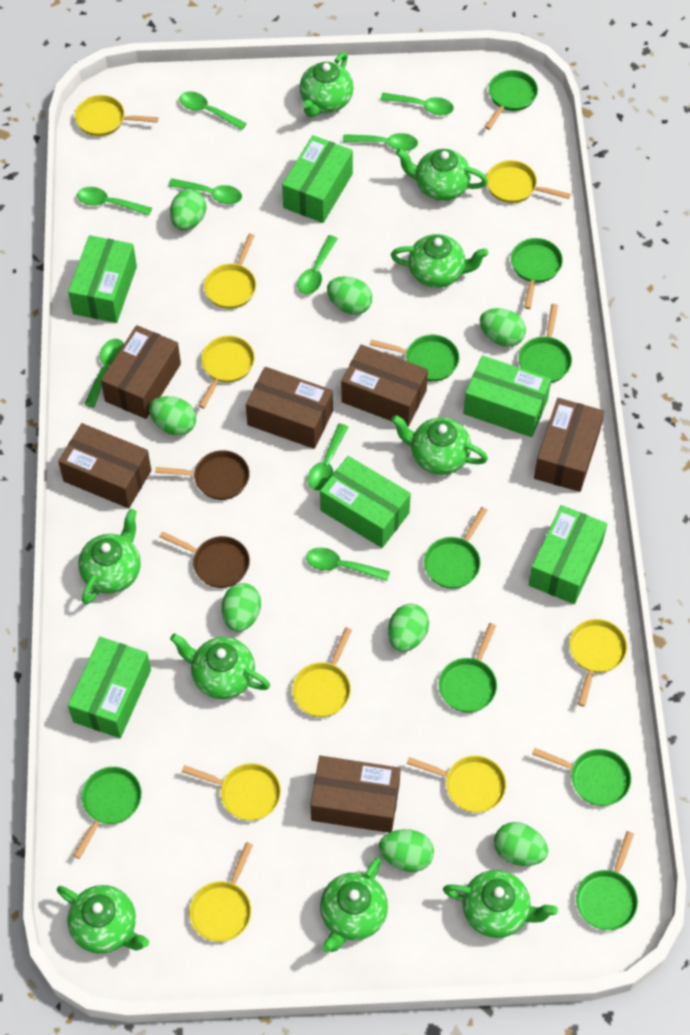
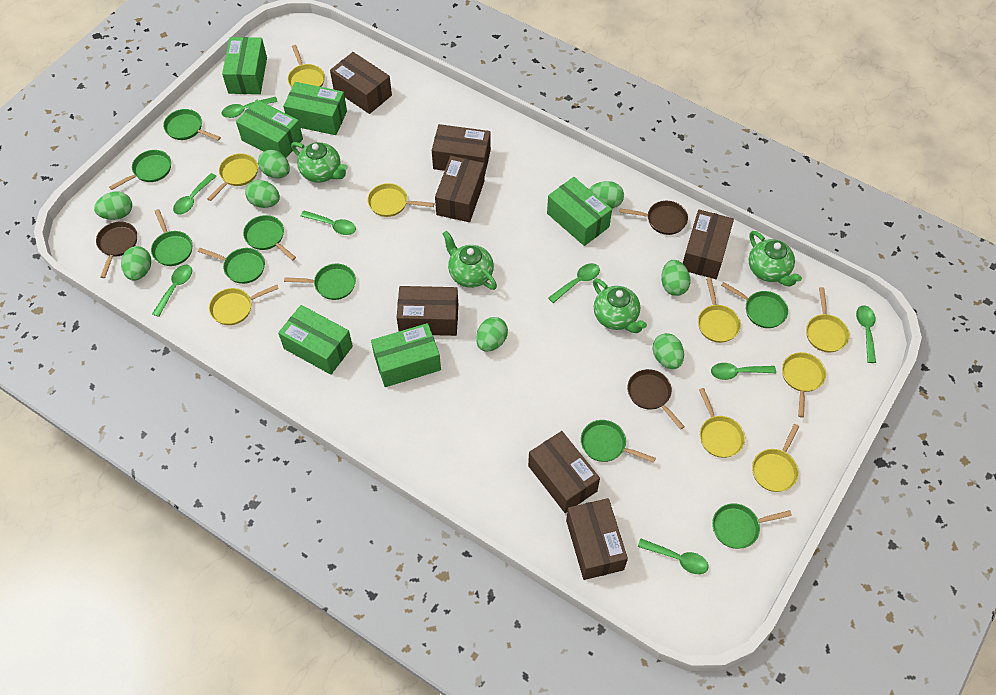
brown box: [58,423,151,508] [101,325,181,419] [246,367,333,449] [310,756,401,833] [341,344,428,427] [534,398,604,492] = 6 -> [330,52,392,114] [397,286,458,336] [432,124,491,176] [435,156,484,222] [528,431,600,513] [566,498,628,580] [683,210,734,279] = 7
brown pan: [155,450,250,500] [159,531,250,588] = 2 -> [96,222,137,278] [620,201,688,235] [627,369,685,430] = 3
green spoon: [77,187,152,216] [84,339,124,408] [168,179,242,204] [179,91,247,130] [297,235,338,294] [306,547,390,581] [308,423,348,491] [343,133,418,151] [380,93,454,115] = 9 -> [152,265,192,317] [173,173,217,215] [221,97,278,118] [301,211,356,235] [548,263,600,303] [638,539,709,574] [711,363,776,380] [856,305,876,363] = 8
green teapot: [57,885,149,954] [78,509,141,604] [170,633,270,699] [300,52,354,117] [320,857,388,953] [391,234,488,288] [391,415,488,475] [396,149,488,201] [443,870,558,938] = 9 -> [291,142,348,183] [442,231,497,290] [593,278,647,333] [749,231,802,287] = 4

